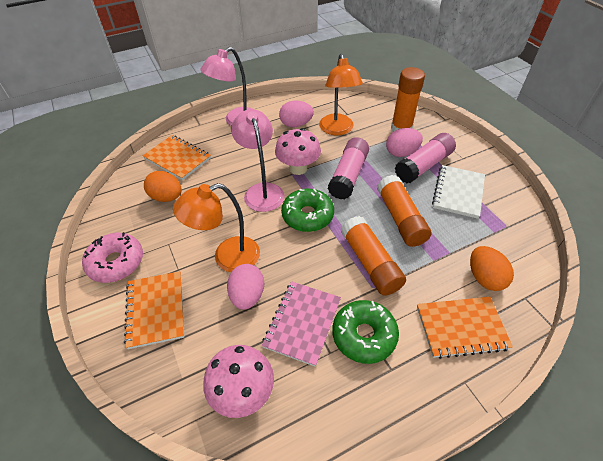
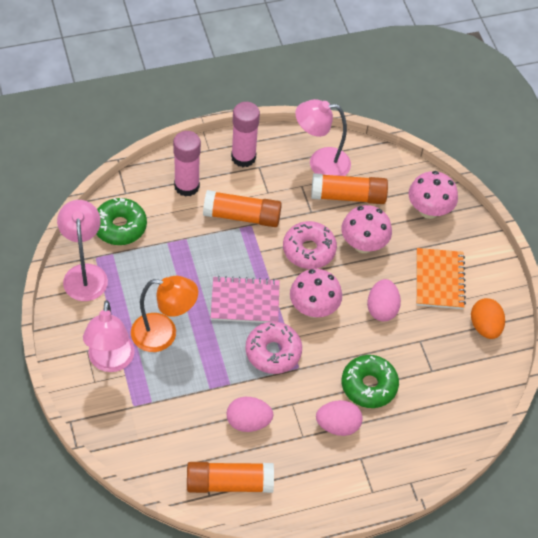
orange egg: [144,171,182,202] [470,246,514,291] = 2 -> [471,298,505,339] = 1
orange lamp: [173,183,260,272] [319,54,363,135] = 2 -> [131,276,198,352] = 1
orange notebook: [124,271,184,349] [143,135,211,180] [417,297,513,359] = 3 -> [416,248,466,309] = 1
pink donut: [82,232,143,283] = 1 -> [245,322,302,374] [283,221,337,269] = 2
pink lamp: [200,47,252,126] [231,109,284,212] = 2 -> [57,200,108,301] [83,300,135,372] [295,99,351,176] = 3
pink mushroom: [203,345,274,418] [275,128,321,175] = 2 -> [290,269,342,318] [341,205,392,253] [408,171,458,219] = 3
white notebook: [432,165,485,219] = 1 -> none = 0

